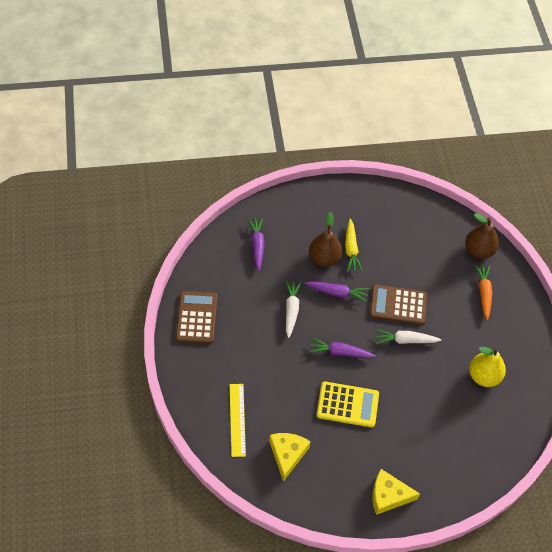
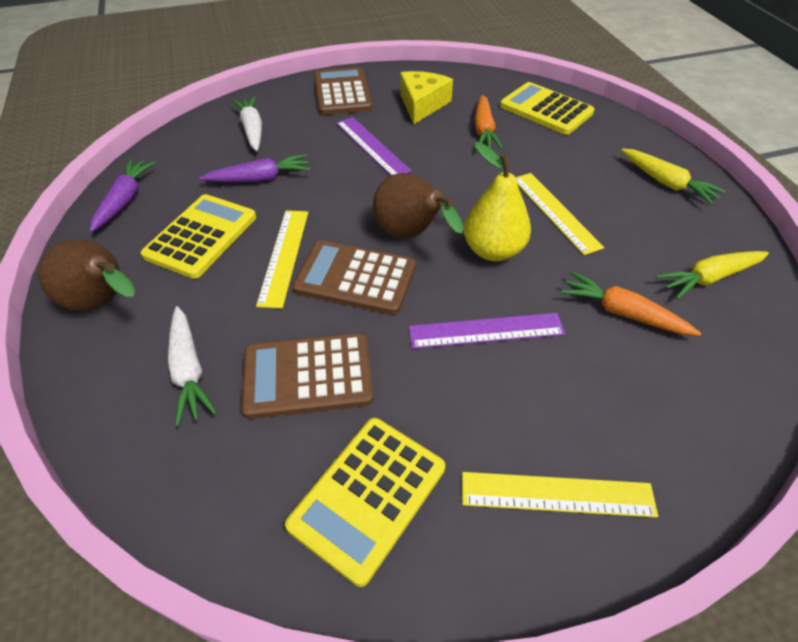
brown calculator: [176,291,217,344] [369,284,427,325] = 2 -> [241,333,374,419] [292,240,416,315] [314,67,372,115] = 3
orange carrot: [474,264,492,320] = 1 -> [474,95,503,150] [561,271,701,336] = 2
purple carrot: [247,217,265,271] [305,281,369,302] [309,338,376,358] = 3 -> [90,159,156,232] [199,154,310,183] = 2
purple ruler: none = 0 -> [336,117,411,176] [409,313,565,349] = 2
yellow calculator: [317,381,379,427] = 1 -> [141,194,256,279] [285,418,445,587] [500,82,595,135] = 3
yellow carrot: [345,219,363,272] = 1 -> [621,149,726,205] [656,251,769,299] = 2
yellow cheese: [269,433,311,482] [372,469,420,515] = 2 -> [400,71,453,125] = 1
yellow ruler: [230,384,246,457] = 1 -> [256,210,308,309] [462,472,658,518] [515,173,604,255] = 3

